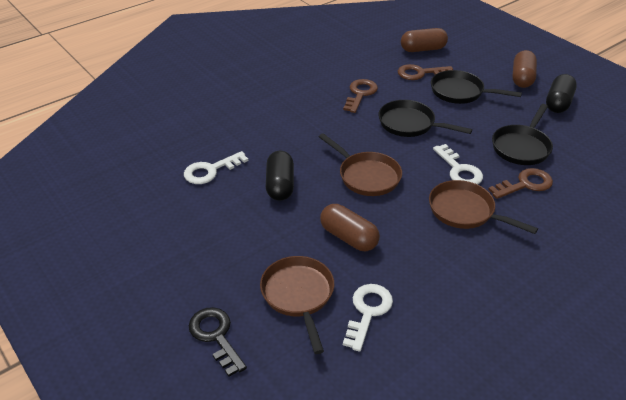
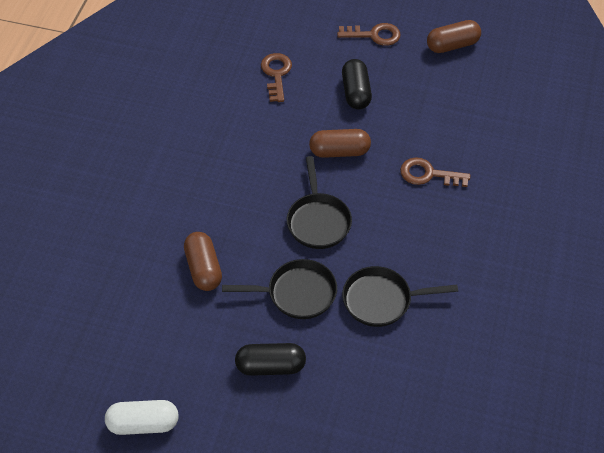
black key: [189,307,247,377] = 1 -> none = 0
brown pan: [260,256,334,354] [319,133,402,196] [429,180,538,234] = 3 -> none = 0
white capsule: none = 0 -> [105,400,179,435] = 1
white key: [184,151,248,184] [343,284,393,352] [433,144,483,185] = 3 -> none = 0

